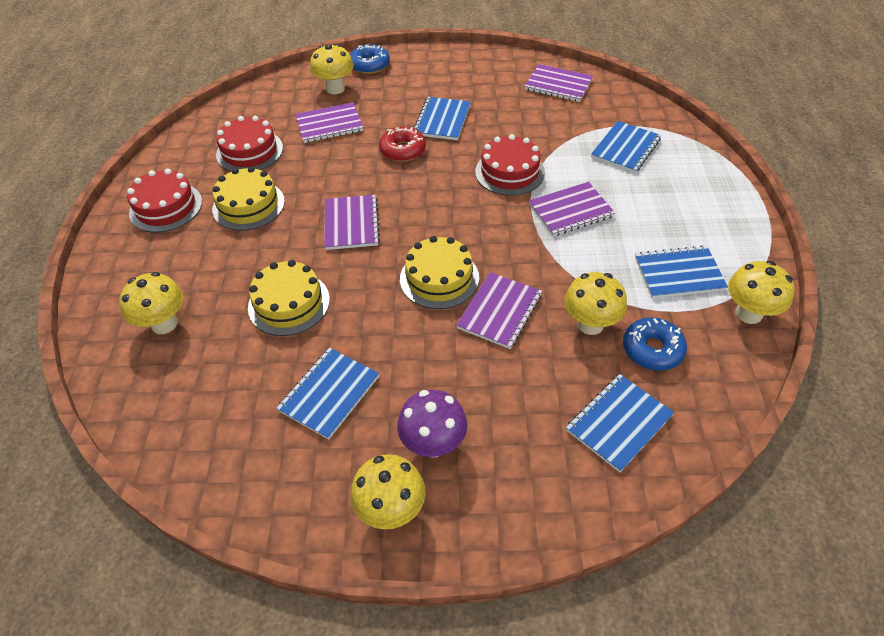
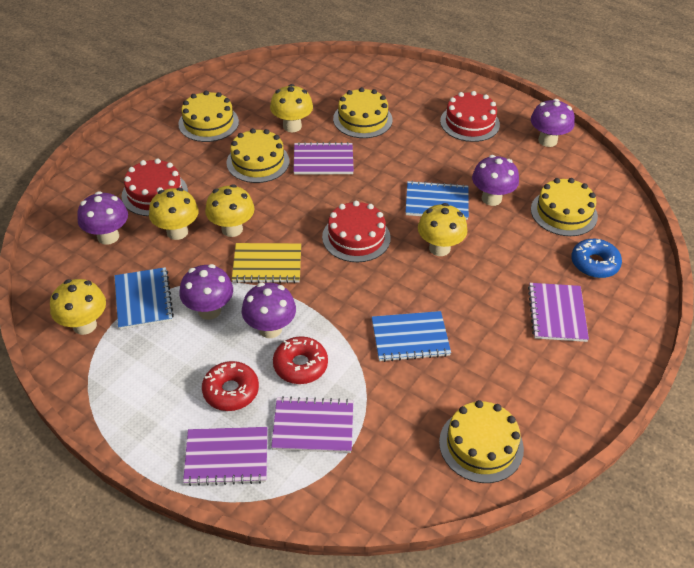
blue donut: [350,44,390,74] [623,317,687,371] = 2 -> [571,239,622,278] = 1
blue notebook: [277,348,379,440] [414,97,471,140] [566,374,674,473] [591,121,661,173] [635,245,728,298] = 5 -> [114,267,174,330] [372,311,451,362] [405,181,469,220] = 3
purple mushroom: [397,390,467,458] = 1 -> [77,191,128,245] [179,264,233,320] [242,283,296,338] [472,155,519,206] [531,99,575,147] = 5
purple notebook: [295,102,363,143] [324,195,380,250] [456,272,542,349] [524,64,593,102] [529,182,615,236] = 5 -> [183,427,267,486] [271,396,353,453] [293,142,354,174] [528,283,589,342] = 4
red donut: [379,126,426,162] = 1 -> [202,361,259,411] [273,336,328,384] = 2
yellow cake: [212,167,285,231] [248,260,330,336] [400,236,479,309] = 3 -> [178,91,239,142] [226,128,289,183] [333,87,393,138] [439,400,524,483] [531,178,598,236] = 5
yellow notebook: none = 0 -> [232,243,301,283] = 1

